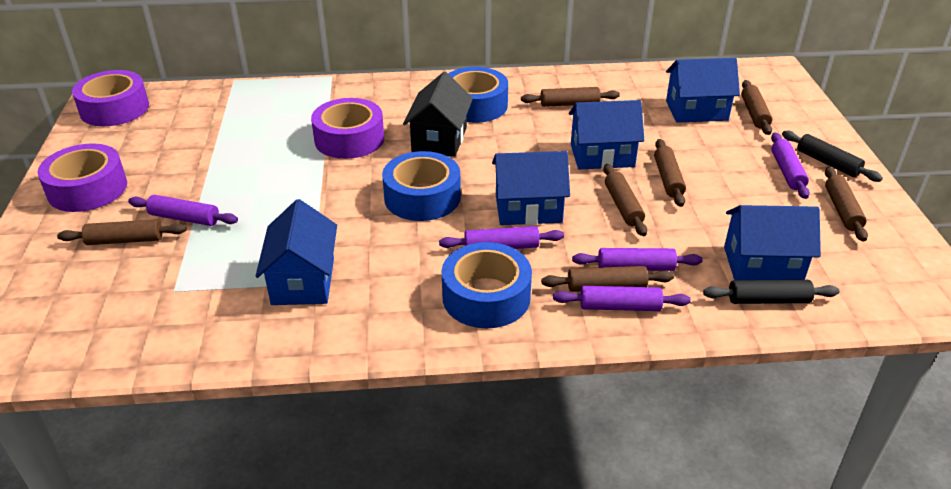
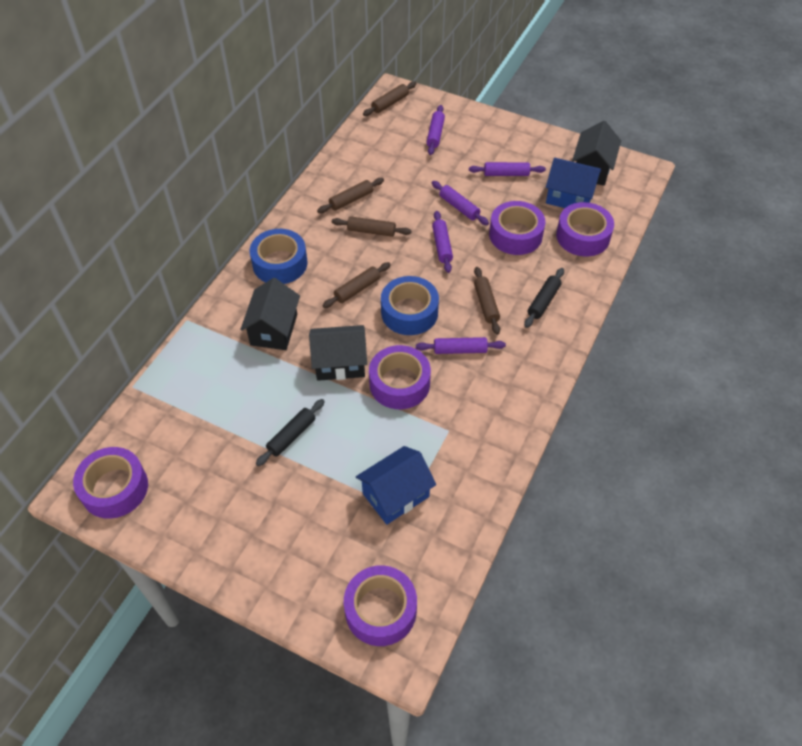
black house: [403,72,473,157] = 1 -> [240,278,300,350] [309,325,367,381] [572,121,621,186] = 3
blue house: [256,199,337,305] [492,151,570,225] [569,100,644,170] [666,58,740,123] [724,205,821,280] = 5 -> [356,446,436,525] [546,158,601,208] = 2
blue tape: [382,151,461,221] [442,242,532,328] [448,67,508,123] = 3 -> [250,229,307,284] [381,276,439,335] = 2
brown rolling pin: [57,219,187,245] [521,87,620,107] [541,266,674,292] [603,164,647,236] [654,139,686,207] [741,80,772,135] [825,167,868,242] = 7 -> [317,178,384,213] [323,262,391,308] [332,216,411,237] [363,81,417,116] [474,267,500,335] = 5
purple tape: [37,143,127,212] [72,70,149,126] [311,98,384,159] = 3 -> [73,447,148,519] [344,565,417,646] [369,345,431,409] [489,201,546,255] [556,202,614,256] = 5

